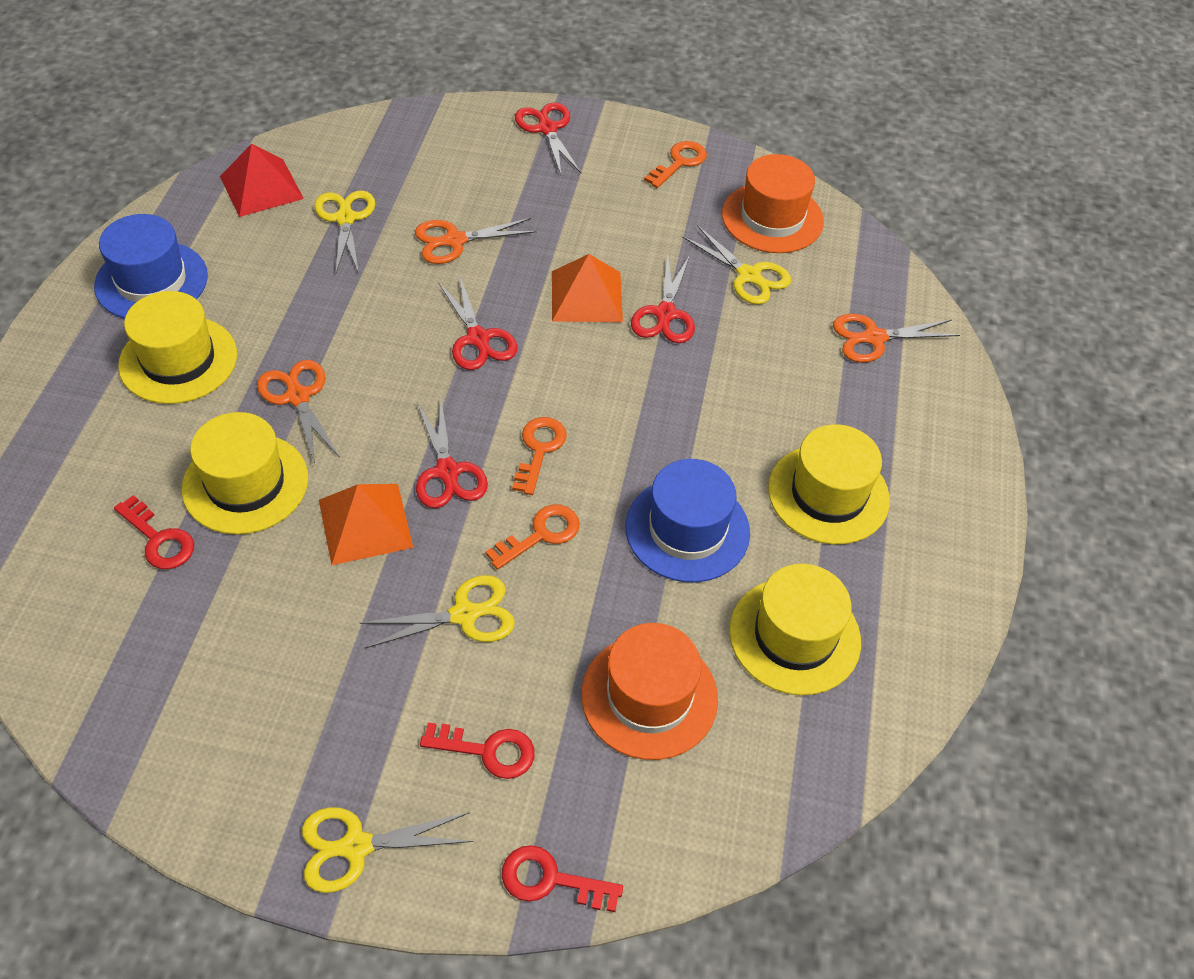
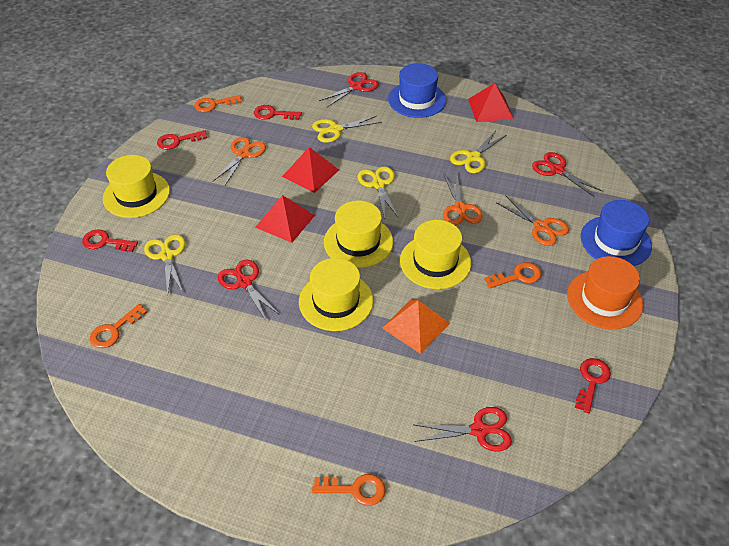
orange hat: [581,623,718,760] [722,154,824,253] = 2 -> [567,256,643,329] = 1
orange key: [485,504,580,570] [512,417,567,495] [644,141,707,188] = 3 -> [90,304,147,348] [194,95,242,112] [312,474,386,506] [484,262,541,289] = 4
orange pyramid: [319,484,413,565] [552,254,623,322] = 2 -> [382,299,450,354] = 1
red key: [114,495,194,569] [420,722,535,779] [502,845,623,912] = 3 -> [82,230,138,252] [157,130,207,150] [254,105,302,120] [575,358,611,413] = 4
red pyramid: [220,144,304,217] = 1 -> [255,195,315,243] [282,147,339,193] [468,83,514,122] = 3

